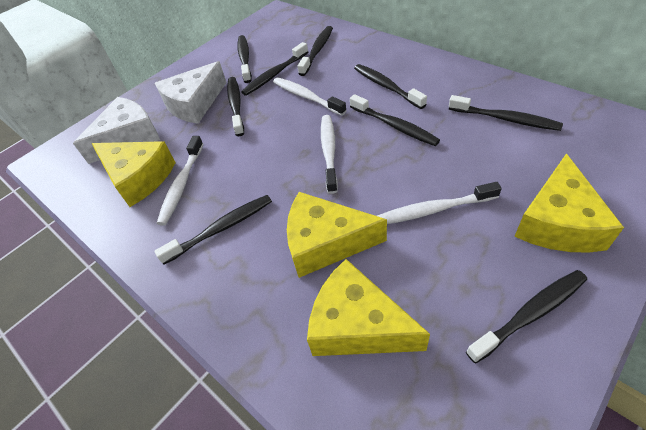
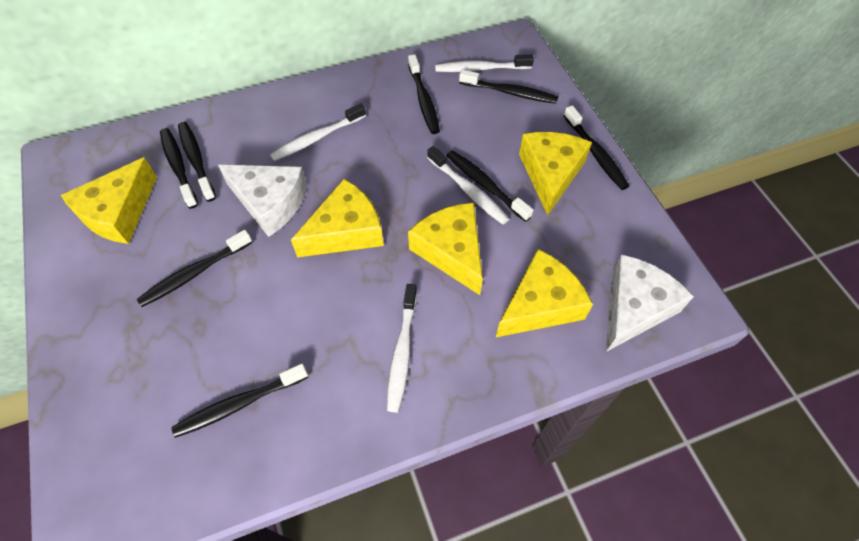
black toothbrush: [154,195,272,265] [227,77,244,136] [237,35,252,83] [241,42,308,96] [298,26,333,76] [350,94,440,146] [354,64,427,109] [449,95,563,131] [466,270,587,363] = 9 -> [137,230,253,307] [160,128,198,209] [171,364,308,438] [178,122,216,202] [408,54,440,134] [446,150,533,222] [459,70,558,104] [564,105,629,190] = 8
yellow cheese: [92,141,176,207] [287,192,387,278] [307,259,430,356] [514,153,624,253] = 4 -> [61,157,157,244] [291,179,384,257] [408,203,483,295] [496,249,593,337] [519,132,592,215] = 5

